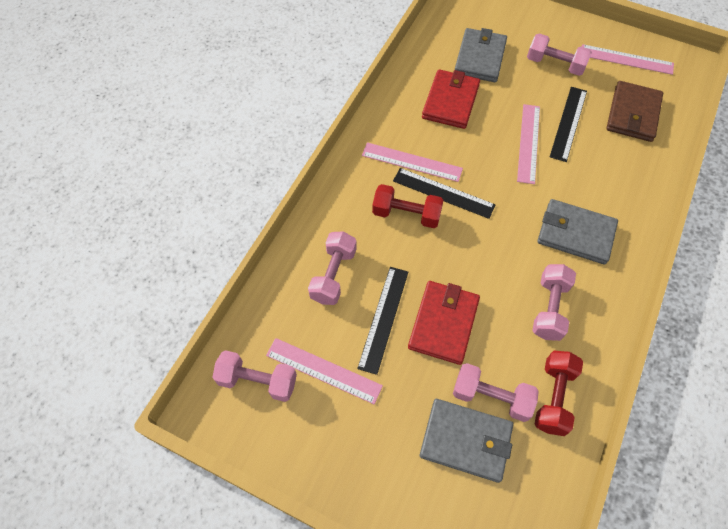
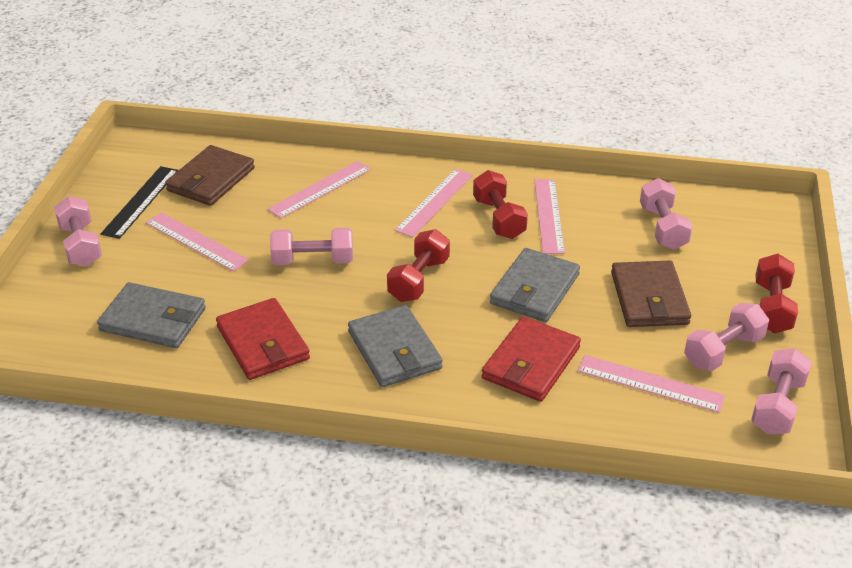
black ruler: [357,267,408,375] [393,168,495,219] [550,87,587,162] = 3 -> [101,166,178,239] = 1
brown wallet: [606,81,663,142] = 1 -> [165,145,255,206] [611,260,691,327] = 2
pink ruler: [266,338,383,404] [362,142,463,182] [517,104,540,184] [582,44,674,75] = 4 -> [146,212,249,271] [267,161,371,219] [394,169,473,238] [534,179,565,254] [578,355,725,413] = 5
red dumbbell: [372,184,444,228] [535,351,583,436] = 2 -> [387,229,450,302] [473,170,528,239] [755,254,798,334] = 3

